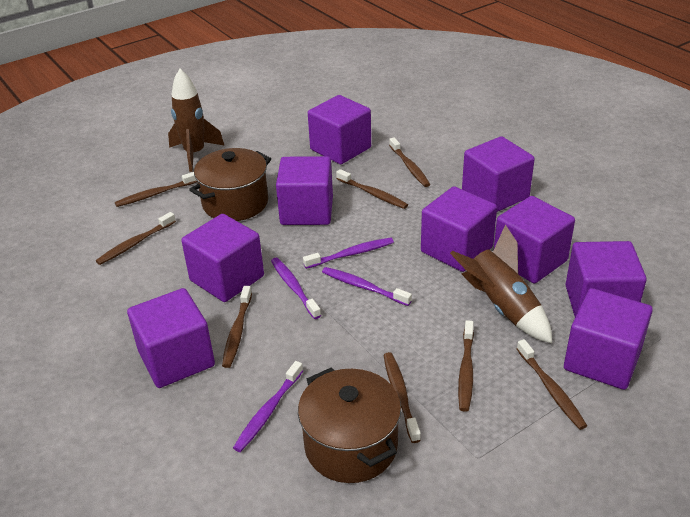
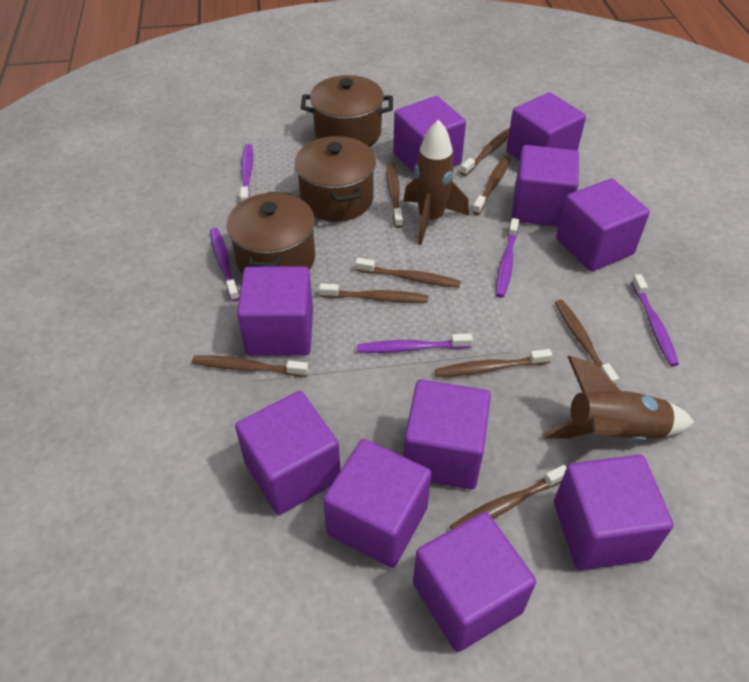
brown pot: [189,148,271,221] [298,367,401,483] = 2 -> [227,192,315,274] [295,136,376,221] [301,75,393,147] = 3
brown toothbrush: [96,212,176,265] [115,172,197,207] [222,286,252,368] [336,169,408,209] [384,352,421,443] [389,137,430,187] [458,320,474,412] [517,339,587,430] = 8 -> [192,355,308,377] [319,283,428,303] [355,258,461,288] [386,163,403,228] [435,349,552,377] [450,465,567,530] [460,128,510,176] [472,156,511,215] [555,300,619,385] = 9
purple cube: [127,288,215,388] [181,214,264,302] [276,156,333,225] [308,95,371,164] [421,186,497,272] [462,136,535,212] [494,196,575,283] [564,288,653,390] [565,241,647,317] = 9 -> [235,391,341,515] [237,266,313,356] [323,439,431,568] [393,96,466,174] [404,379,491,490] [413,512,536,652] [506,92,586,161] [512,145,579,227] [554,455,674,570] [556,179,650,272] = 10
purple toothbrush: [233,361,303,452] [271,258,321,319] [303,237,394,269] [322,267,412,306] = 4 -> [210,228,239,302] [240,144,253,202] [357,334,473,353] [496,218,519,298] [631,274,679,366] = 5

